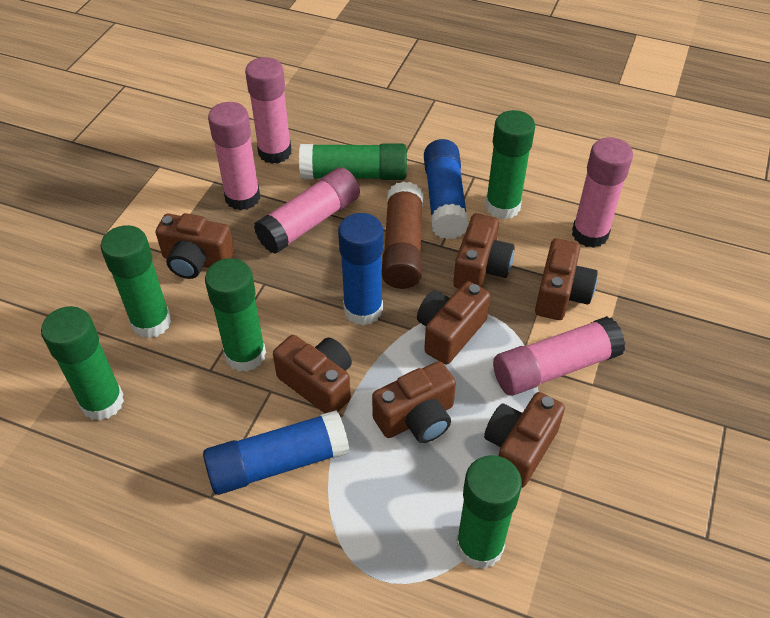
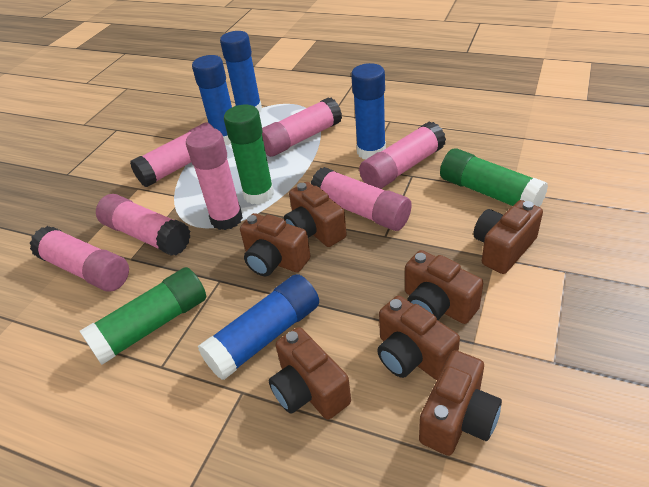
blue glue stick: [203,410,350,495] [338,213,383,326] [424,139,469,239] = 3 -> [192,55,232,145] [198,274,319,380] [220,31,262,113] [351,63,386,159] = 4
brown glue stick: [382,181,423,289] = 1 -> none = 0
green glue stick: [41,306,124,421] [101,225,171,338] [205,258,266,372] [299,143,407,180] [456,455,522,569] [485,110,535,219] = 6 -> [80,267,206,365] [224,105,274,205] [440,149,548,207] = 3
pink glue stick: [208,102,260,211] [245,57,291,164] [254,167,360,254] [493,316,625,396] [572,137,633,248] = 5 -> [30,226,129,292] [96,194,191,256] [130,123,214,187] [186,128,243,230] [262,97,342,157] [311,167,412,231] [359,122,446,189] = 7

